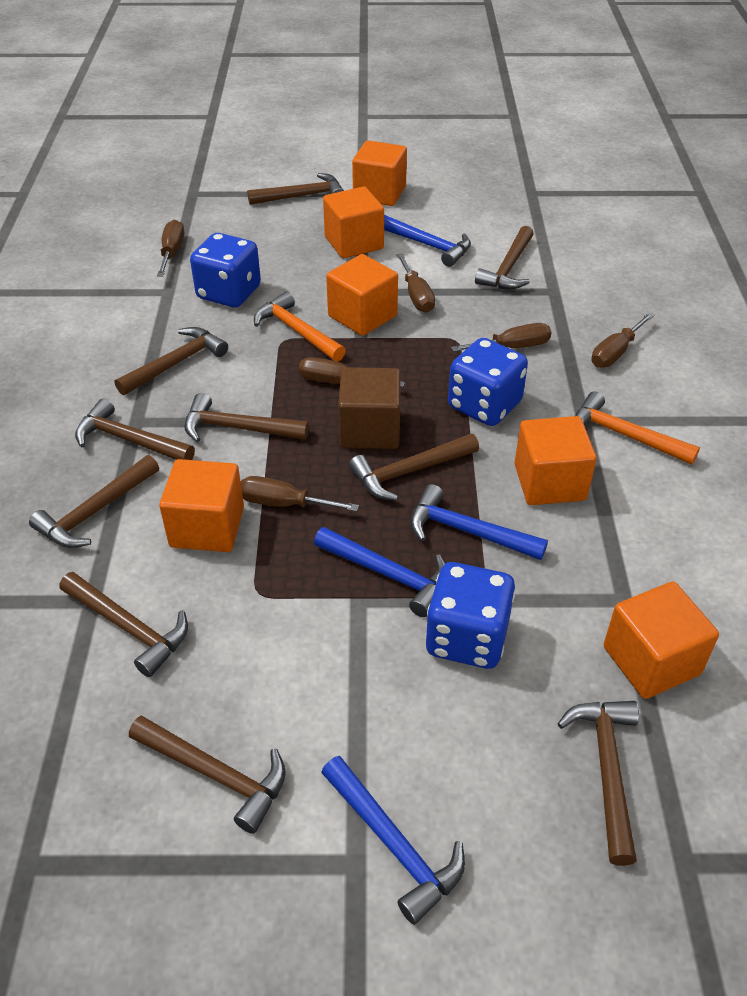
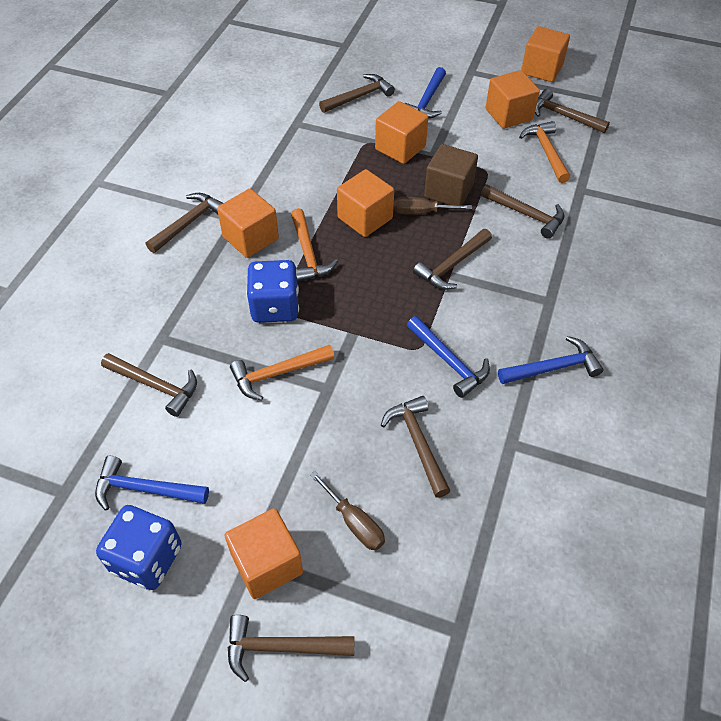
blue dice: [190,233,261,307] [425,562,516,669] [448,338,528,426] = 3 -> [96,505,182,590] [246,260,299,323] = 2
brown hammer: [29,455,159,548] [60,572,188,677] [75,398,195,460] [115,327,228,395] [129,715,286,834] [184,393,309,442] [247,173,344,205] [349,434,479,501] [475,226,534,289] [558,701,639,866] = 10 -> [101,353,197,417] [146,193,223,253] [228,615,355,682] [319,74,395,113] [381,396,450,498] [413,229,492,290] [481,185,564,239] [535,89,610,133] = 8
brown screwdriver: [157,220,184,277] [240,476,359,512] [299,357,405,387] [397,253,435,313] [451,323,551,352] [591,313,654,368] = 6 -> [310,471,385,550] [393,197,472,214] = 2
orange hammer: [254,292,346,362] [575,391,700,465] = 2 -> [230,345,335,401] [291,208,338,282] [519,121,570,183] = 3

